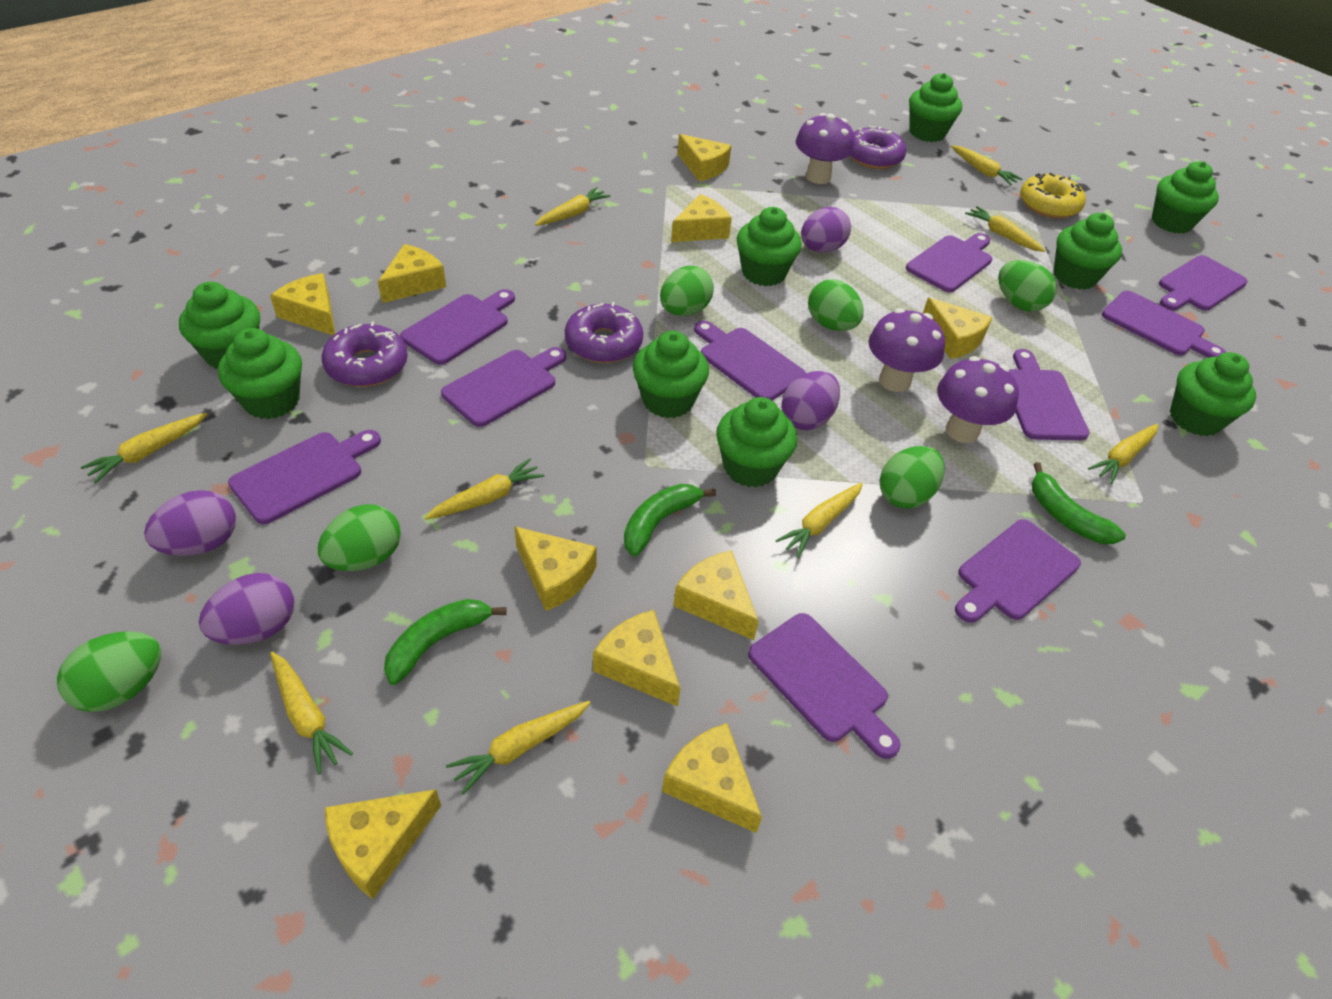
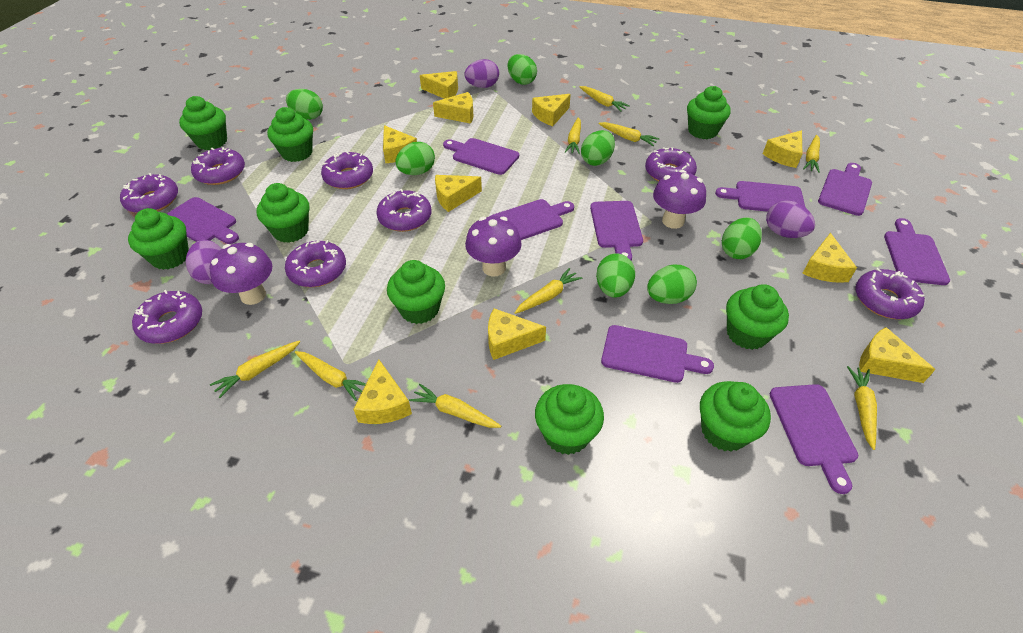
green banana: [384,599,507,685] [624,484,716,556] [1032,462,1126,544] = 3 -> none = 0
green egg: [57,631,161,712] [318,504,401,571] [660,266,714,316] [808,279,864,331] [879,446,945,509] [998,260,1057,312] = 6 -> [286,89,323,120] [395,142,435,175] [507,54,537,85] [581,130,615,166] [596,253,635,298] [647,265,697,304] [722,217,762,259] = 7
purple cutting board: [228,430,381,524] [400,289,515,365] [441,347,566,427] [694,320,806,400] [748,613,901,759] [906,233,992,292] [955,519,1081,623] [1009,349,1090,440] [1102,291,1226,358] [1159,255,1248,311] = 10 -> [167,197,239,244] [443,138,519,175] [489,199,574,240] [590,201,643,260] [601,325,714,383] [715,181,805,212] [770,384,858,494] [818,163,872,216] [884,218,950,285] = 9
purple donut: [322,321,408,387] [565,302,643,363] [850,126,906,169] = 3 -> [120,173,178,213] [132,290,202,344] [191,147,245,185] [285,240,346,287] [321,151,373,189] [376,189,431,232] [645,147,697,182] [855,268,925,319] = 8
purple egg: [144,490,236,556] [199,573,294,645] [781,371,840,430] [801,207,851,253] = 4 -> [186,240,221,284] [464,59,499,88] [766,201,815,238] = 3
yellow donut: [1020,173,1086,219] = 1 -> none = 0

